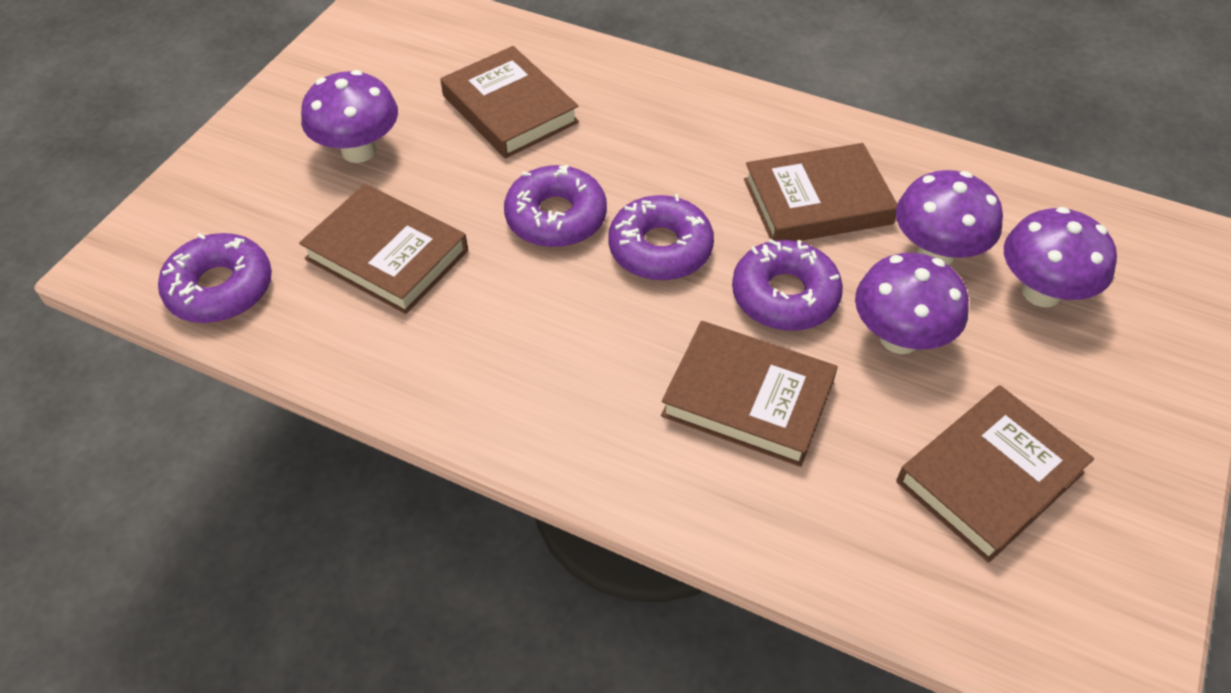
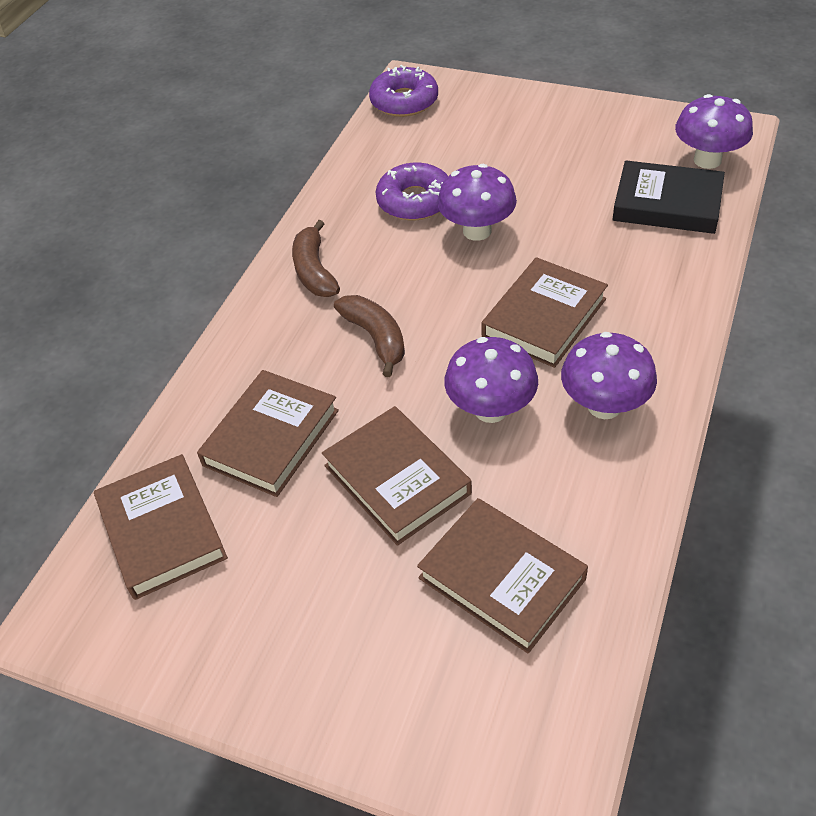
black book: none = 0 -> [612,160,725,234] = 1
brown banana: none = 0 -> [292,220,340,297] [334,295,405,377] = 2
purple donut: [158,233,272,323] [504,165,607,247] [608,194,714,281] [732,239,843,331] = 4 -> [369,65,438,117] [376,163,448,221] = 2

